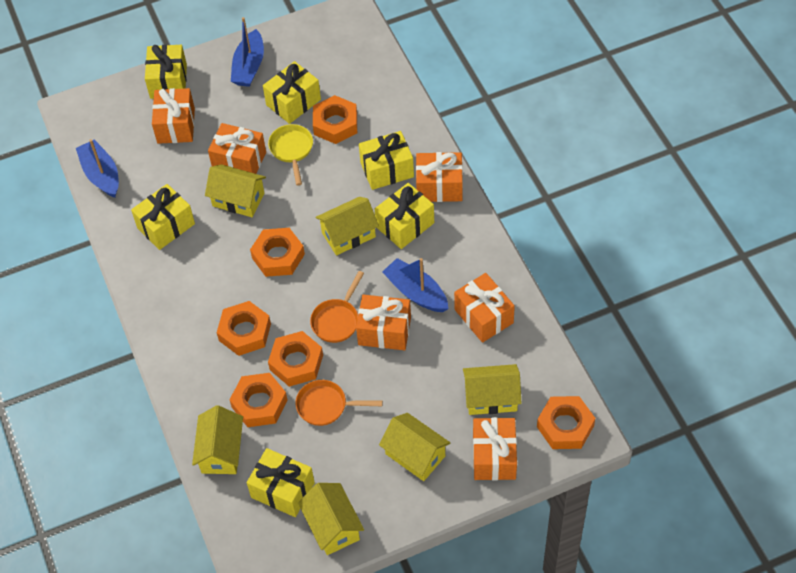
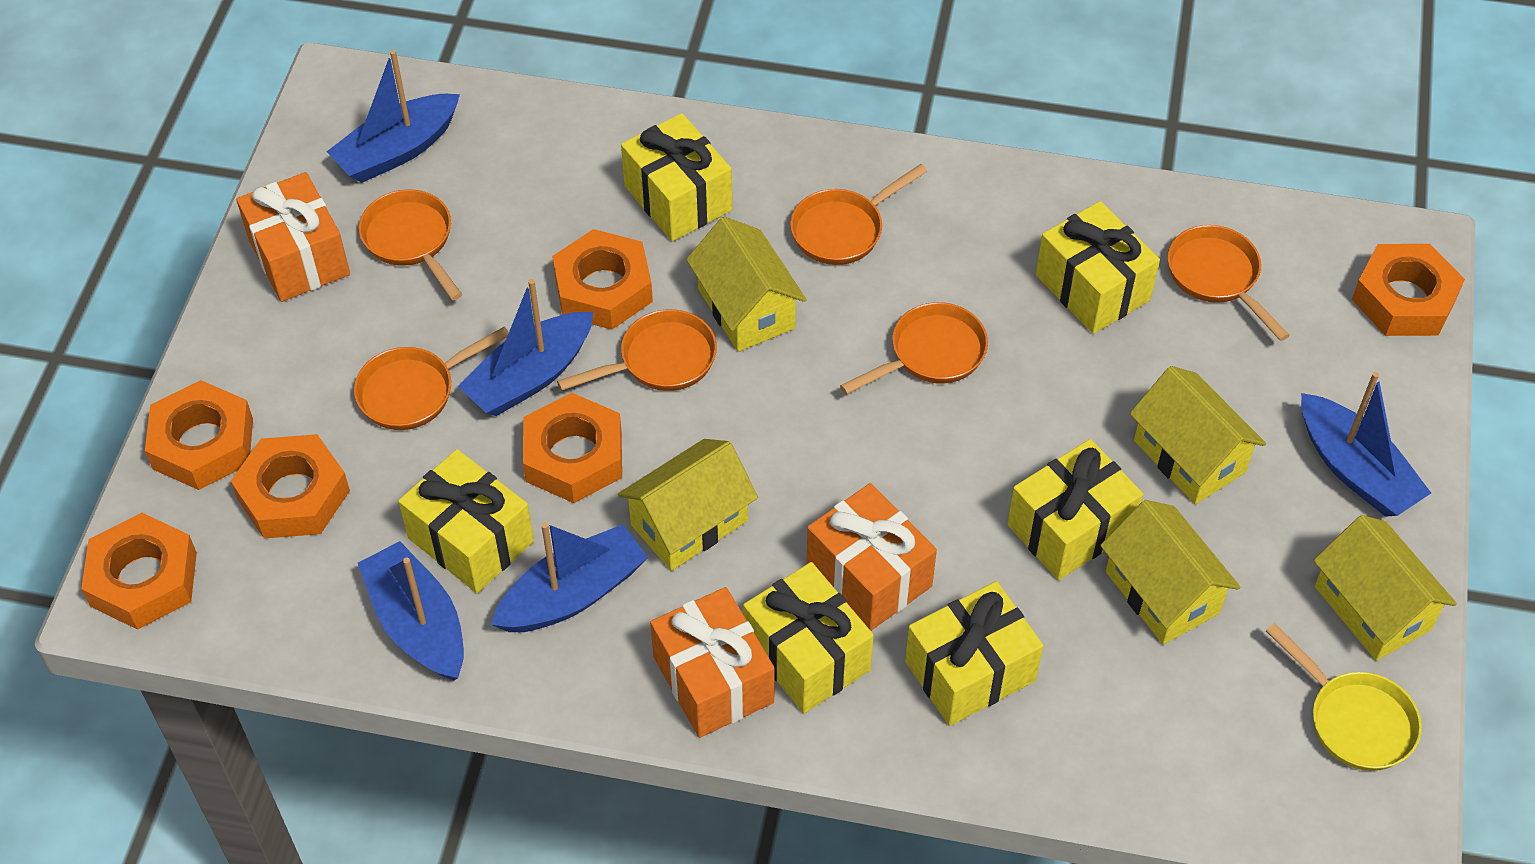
blue boat: [76,139,119,198] [231,17,264,87] [382,258,449,312] = 3 -> [327,50,460,183] [358,541,464,681] [458,279,593,416] [491,522,648,632] [1301,372,1431,517] = 5
orange gift: [152,88,195,144] [208,123,266,174] [356,295,411,350] [416,152,463,202] [454,273,515,343] [473,417,517,480] = 6 -> [236,172,350,302] [650,587,775,738] [806,483,937,631] = 3
orange pan: [295,380,383,426] [310,271,364,343] = 2 -> [354,326,509,430] [359,189,462,300] [557,309,717,391] [790,164,927,265] [840,302,988,395] [1168,225,1290,341] = 6
yellow house: [192,405,243,474] [205,164,266,217] [298,483,364,555] [316,197,379,256] [379,413,450,481] [463,364,521,415] = 6 -> [618,439,758,571] [686,217,807,352] [1100,500,1240,645] [1130,366,1266,504] [1313,515,1457,661] = 5

